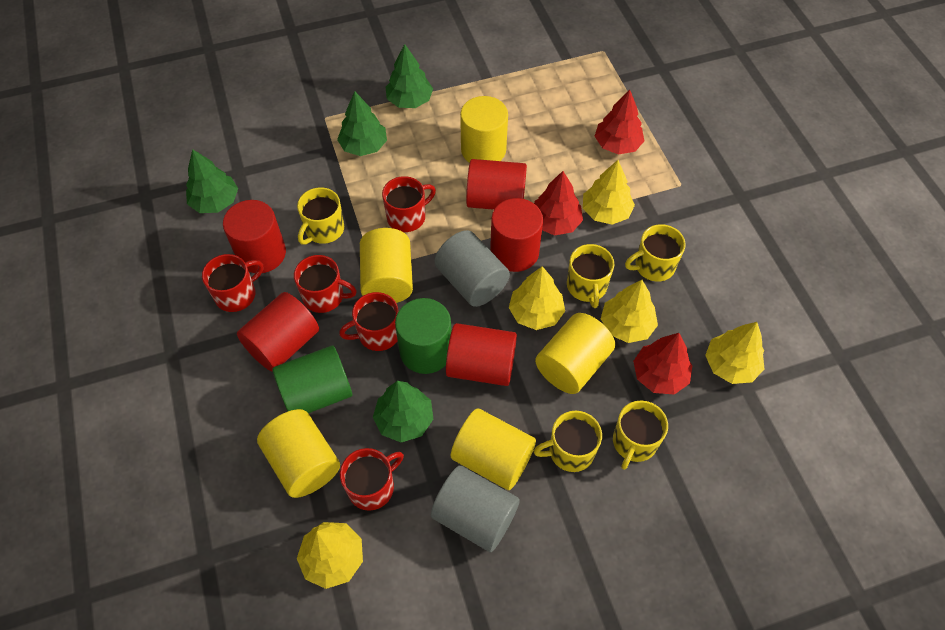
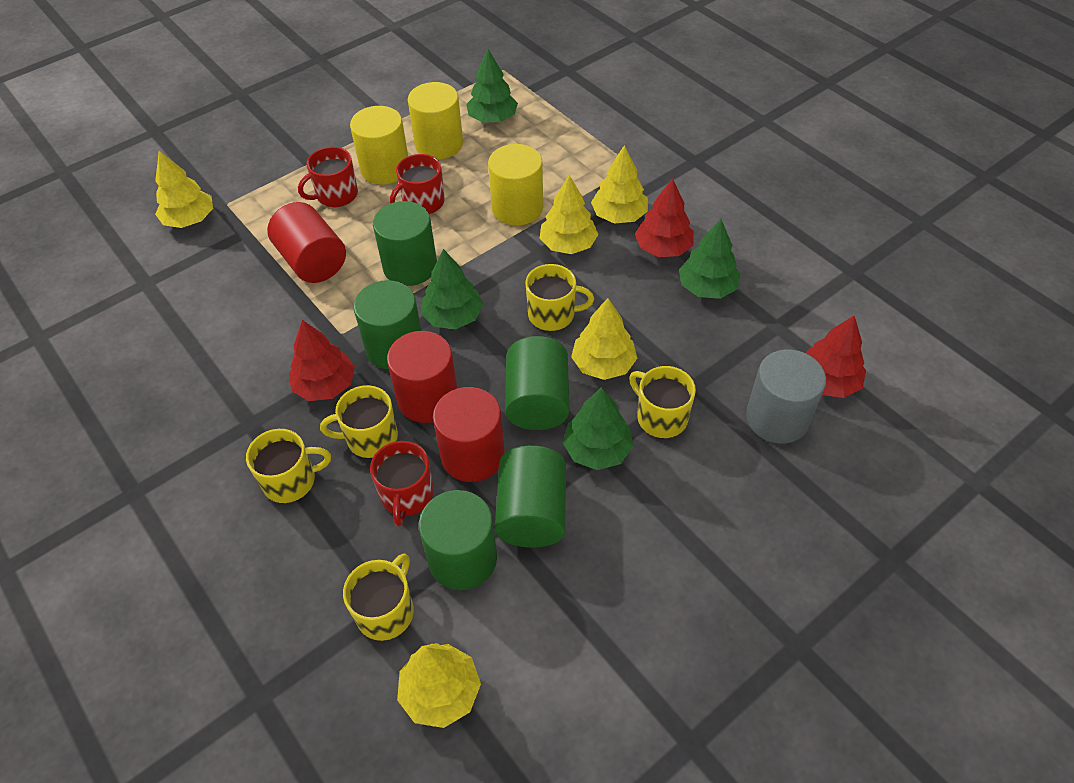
green cylinder: [273,345,352,413] [395,298,451,374] = 2 -> [354,280,422,369] [373,201,437,286] [419,490,497,590] [495,446,566,548] [505,336,569,430] = 5
grey cylinder: [431,465,520,552] [434,230,510,307] = 2 -> [746,350,826,443] = 1
red cylinder: [223,200,286,273] [237,292,319,372] [446,323,517,386] [466,159,527,210] [490,198,543,272] = 5 -> [267,202,346,283] [387,331,457,423] [433,387,505,482] = 3
red mug: [202,254,263,312] [294,255,357,313] [339,292,399,351] [340,448,404,511] [382,176,436,232] = 5 -> [298,147,358,207] [370,441,434,526] [390,154,445,214] = 3
yellow cylinder: [257,409,340,498] [360,228,413,303] [451,409,536,490] [460,96,508,163] [535,313,615,394] = 5 -> [350,106,408,185] [408,82,463,160] [488,144,543,226] = 3

